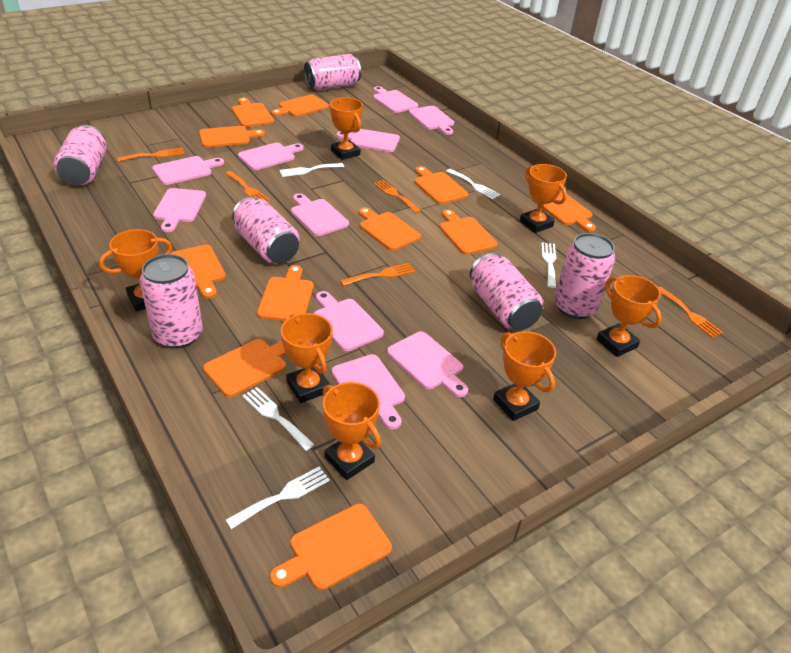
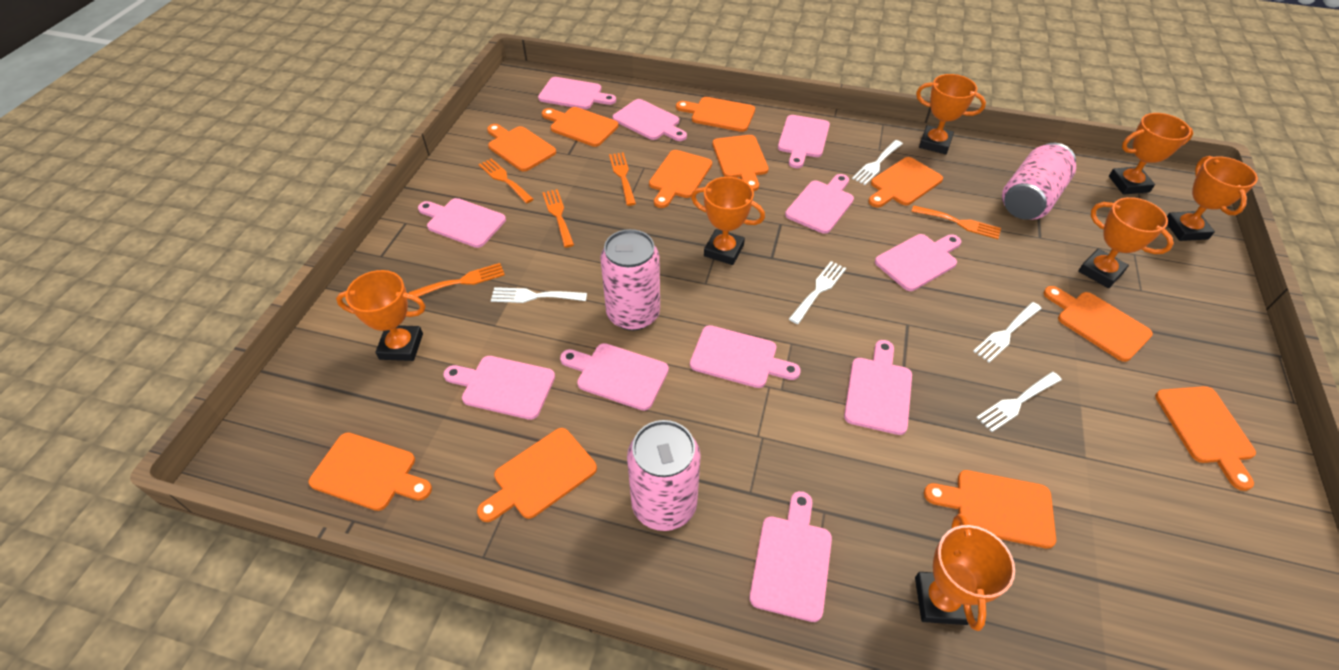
pink can: [54,125,107,185] [140,254,203,349] [232,197,299,264] [304,54,361,90] [470,253,543,331] [554,233,615,319] = 6 -> [600,229,660,331] [627,420,701,531] [1002,143,1076,220] = 3
pink cutting board: [152,156,224,185] [153,188,206,232] [238,143,304,170] [291,193,349,236] [314,291,384,351] [331,354,405,429] [336,129,400,152] [373,86,418,113] [387,331,468,397] [409,106,454,135] = 10 -> [418,198,506,248] [443,356,555,420] [538,77,616,109] [560,343,669,411] [613,99,687,141] [690,325,801,388] [749,491,832,622] [778,115,830,168] [785,174,854,234] [844,340,912,435] [875,234,961,291] = 11

